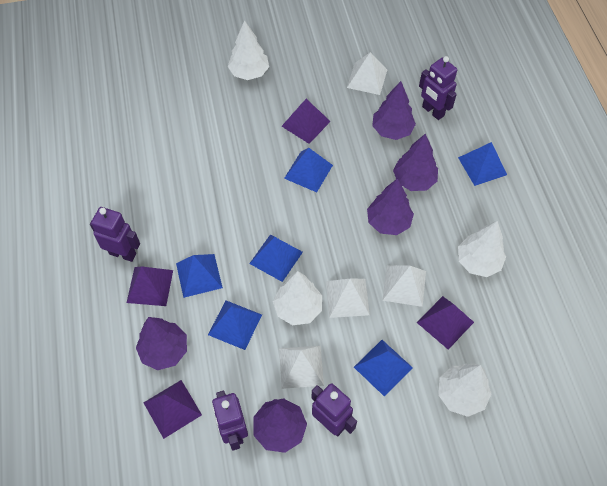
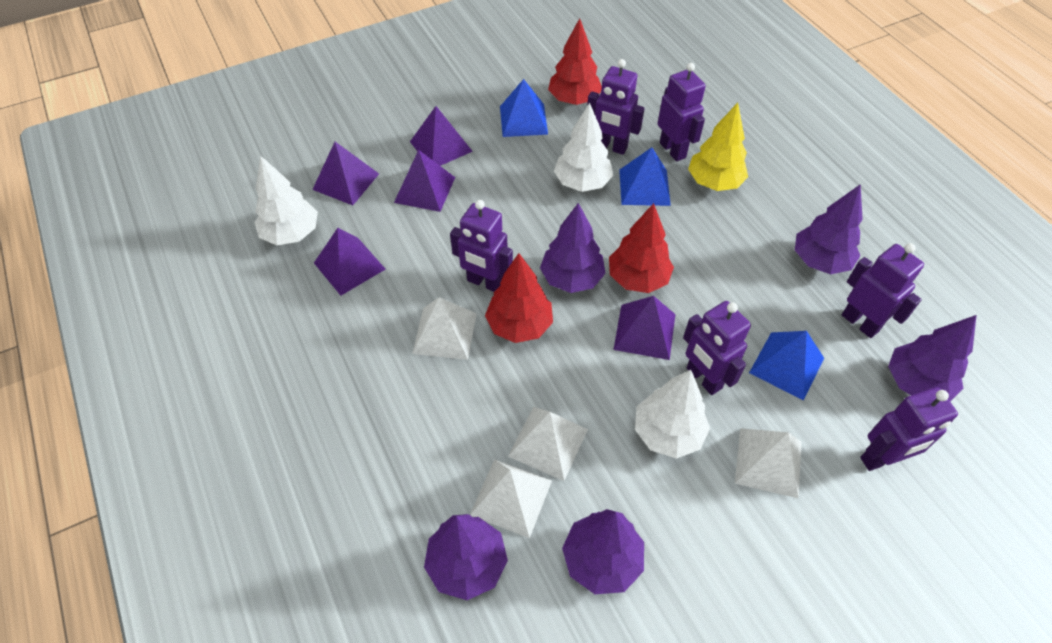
blue pyramid: [176,254,223,298] [208,301,262,350] [249,235,303,282] [284,148,333,192] [354,340,413,397] [458,142,507,186] = 6 -> [500,79,548,137] [619,147,671,206] [749,331,824,400] = 3
purple pyramid: [127,266,173,306] [144,380,202,439] [282,99,331,144] [417,296,474,350] = 4 -> [312,142,379,205] [314,228,385,296] [394,150,455,212] [410,106,473,166] [613,296,675,360] = 5
purple robot: [90,207,140,262] [212,391,248,451] [312,383,357,437] [419,56,457,120] = 4 -> [450,200,513,292] [587,59,645,155] [658,63,706,162] [683,301,751,395] [842,243,924,338] [860,387,958,471] = 6
red tree: none = 0 -> [485,253,553,343] [548,18,602,105] [609,203,674,293] = 3
white tree: [228,20,269,80] [273,271,322,325] [438,364,491,417] [458,221,506,277] = 4 -> [254,156,318,245] [554,103,613,192] [635,370,710,458] = 3
yellow tree: none = 0 -> [688,103,748,191] = 1

